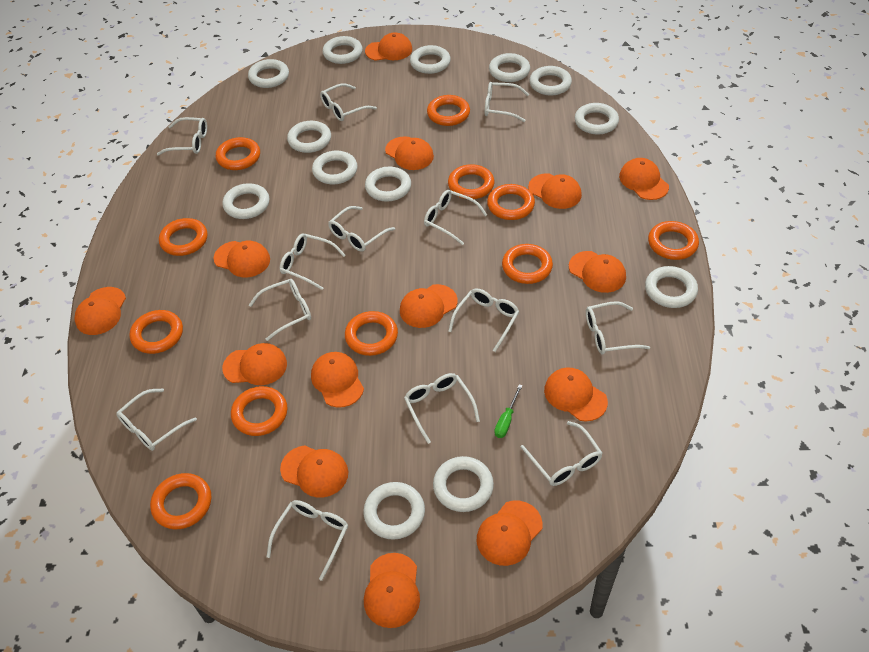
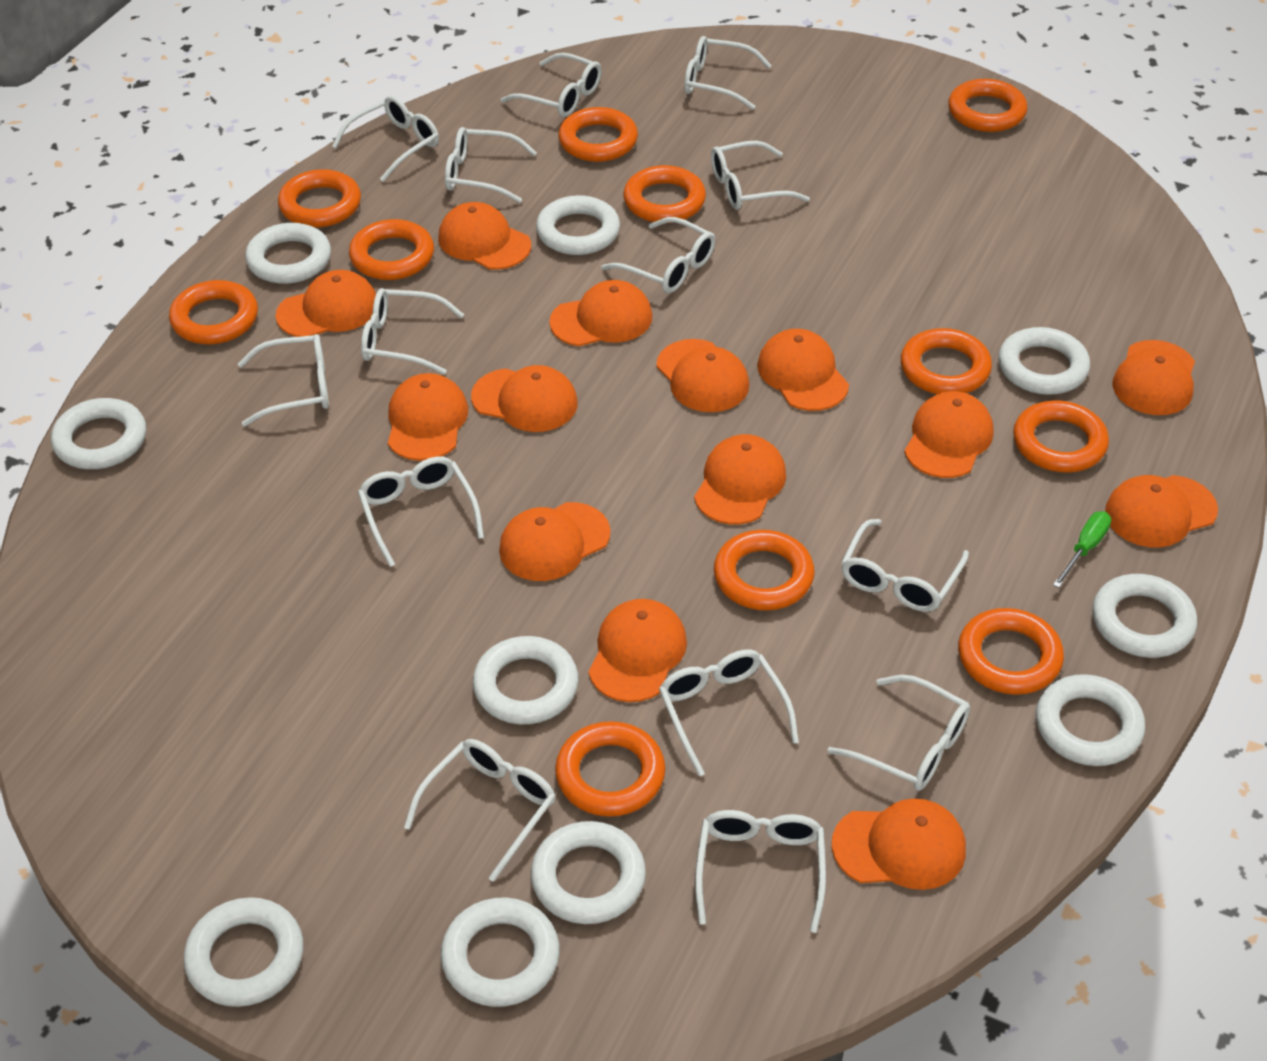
white glasses: [116,389,197,451] [157,117,207,156] [249,279,311,341] [267,500,348,581] [280,233,346,290] [320,83,377,121] [328,206,395,252] [404,373,480,444] [424,190,487,245] [448,289,520,352] [485,82,529,122] [521,421,602,486] [586,301,650,355] = 13 -> [238,334,329,426] [332,96,439,182] [358,456,484,567] [361,288,464,374] [404,739,556,882] [445,127,537,203] [500,53,602,117] [601,217,716,293] [659,650,799,776] [684,36,772,110] [695,810,826,933] [711,141,810,210] [827,675,970,791] [841,519,969,612] = 14
white ring: [222,183,269,219] [248,59,289,88] [287,121,331,153] [312,151,357,184] [323,36,363,64] [363,482,425,540] [365,167,411,202] [410,45,451,74] [433,456,494,512] [489,53,530,82] [530,66,572,95] [575,103,619,135] [645,266,698,308] = 13 -> [51,398,146,469] [184,897,303,1007] [245,223,331,284] [441,897,560,1007] [473,636,578,724] [531,821,646,924] [536,195,620,255] [999,327,1090,395] [1036,674,1145,766] [1092,574,1197,658] = 10

